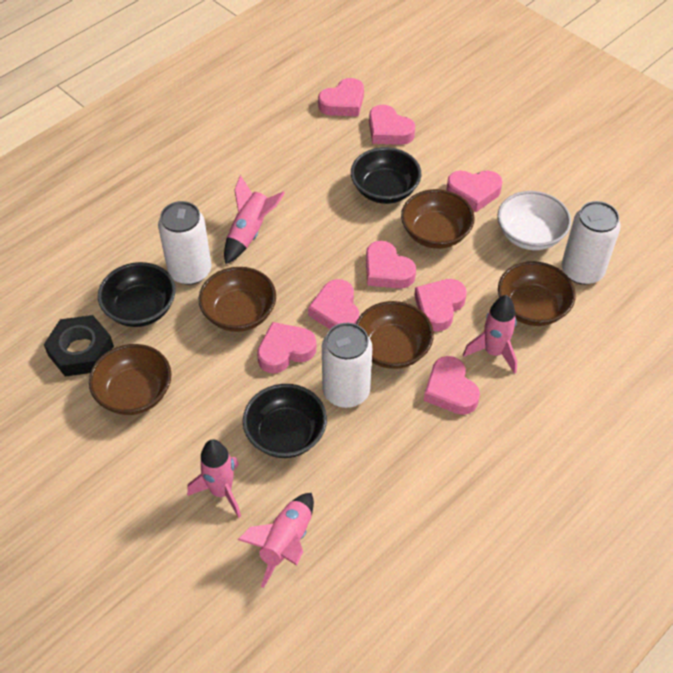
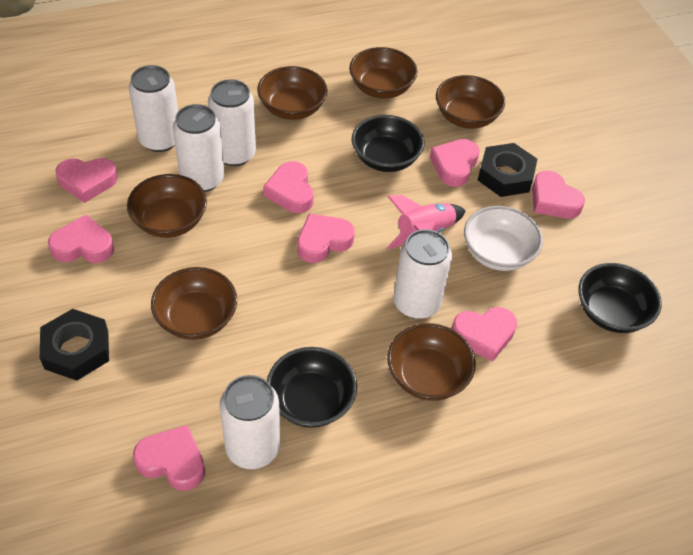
black nut: [44,315,114,377] = 1 -> [40,309,109,381] [478,143,537,197] = 2
brown bowl: [89,344,171,415] [199,267,276,332] [356,301,434,369] [401,189,474,249] [498,261,576,326] = 5 -> [127,174,207,238] [151,267,237,340] [257,66,328,120] [349,47,417,99] [387,323,476,401] [436,75,505,129] = 6
pink rocket: [187,439,241,518] [224,175,285,264] [238,493,314,588] [463,295,517,374] = 4 -> [387,195,466,250] = 1
white can: [158,201,211,285] [322,323,372,408] [562,201,621,285] = 3 -> [129,65,178,152] [173,104,224,192] [208,79,256,166] [219,375,280,469] [394,229,452,319] = 5

